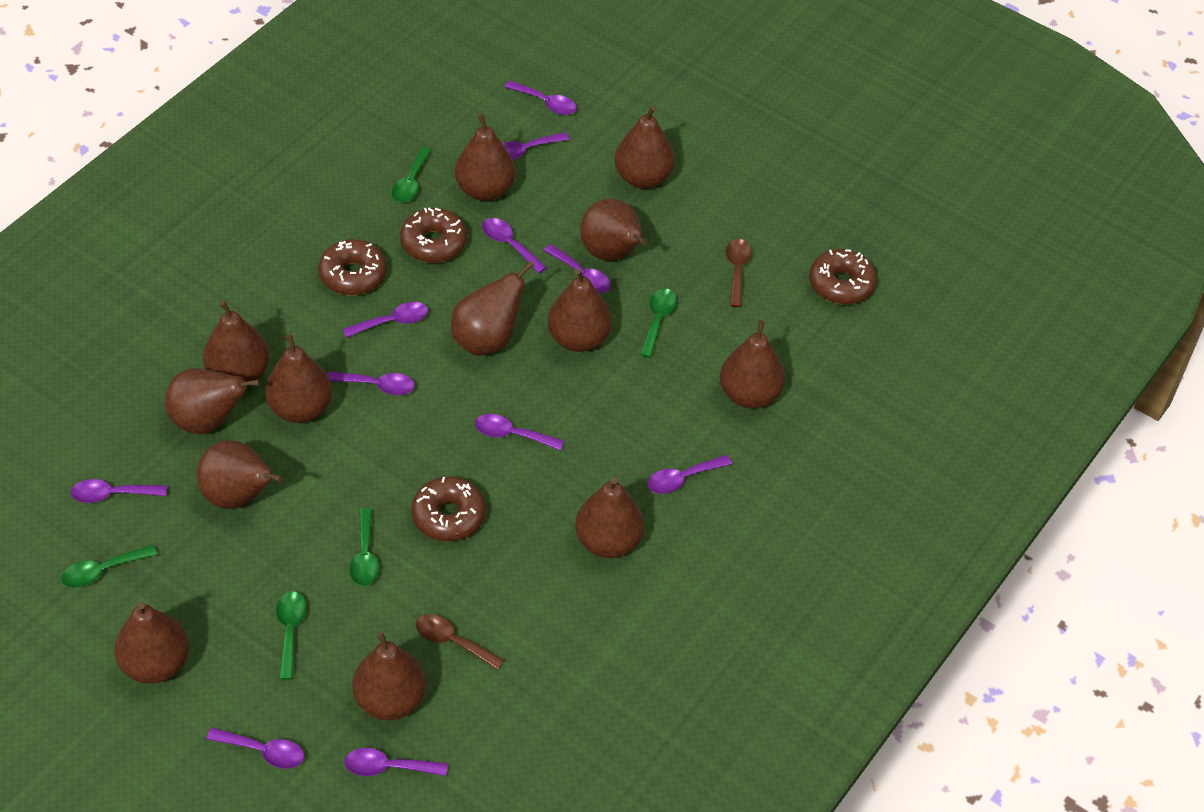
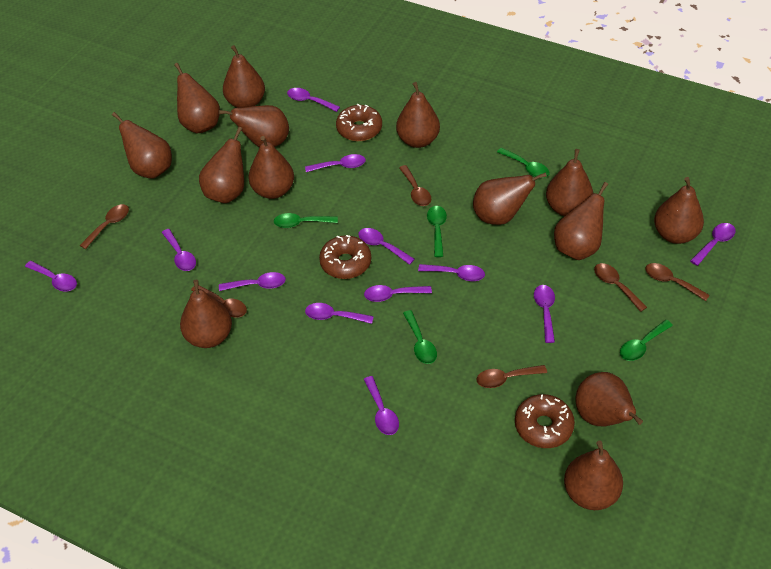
brown donut: [318,239,387,296] [400,207,467,263] [411,476,486,541] [809,249,877,305] = 4 -> [319,235,371,279] [336,104,382,141] [515,394,575,448] = 3
brown pear: [114,602,189,684] [165,368,261,434] [197,440,283,509] [203,301,270,382] [265,334,332,423] [352,631,426,720] [451,260,534,356] [455,114,515,201] [547,268,612,352] [575,477,644,558] [580,198,647,261] [614,106,675,189] [720,320,785,409] = 13 -> [112,112,172,179] [174,63,220,133] [180,280,232,348] [199,127,244,203] [219,105,289,147] [223,45,265,108] [248,136,294,199] [396,82,440,148] [473,172,547,225] [546,149,593,216] [554,182,608,260] [564,441,623,510] [575,372,643,426] [654,177,704,244] = 14
brown spoon: [416,614,505,670] [726,239,752,307] = 2 -> [80,204,129,249] [191,285,247,318] [399,165,431,206] [477,365,547,388] [594,263,647,312] [645,263,710,301] = 6
purple spoon: [71,479,167,503] [207,728,305,769] [327,372,415,395] [343,302,428,338] [344,748,448,776] [475,414,564,450] [482,218,547,273] [502,132,569,160] [505,81,577,115] [543,244,611,293] [647,455,732,494] = 11 -> [25,261,77,292] [162,229,196,271] [219,272,286,291] [287,88,340,112] [305,154,366,172] [305,303,374,324] [359,228,414,265] [364,285,432,302] [364,376,399,435] [418,264,485,281] [534,285,555,343] [690,223,736,266] = 12

